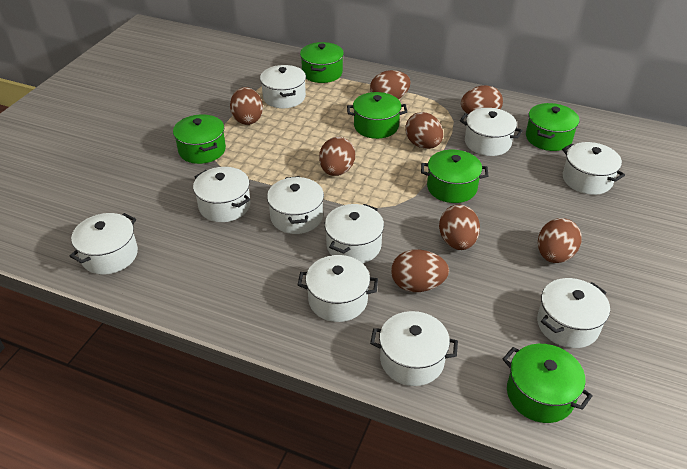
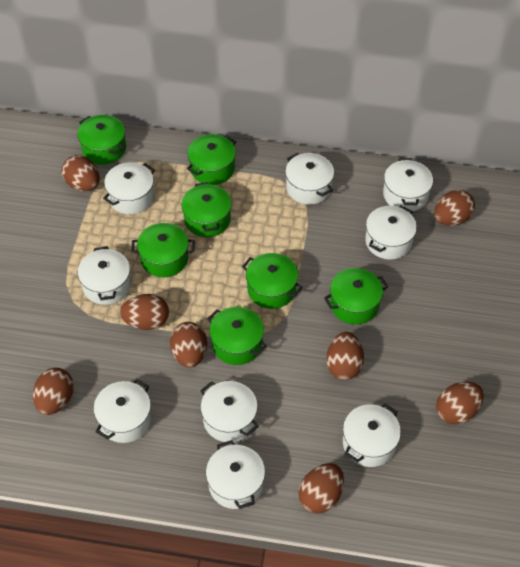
green pot: [173,114,226,164] [300,42,344,83] [347,92,407,139] [421,150,488,203] [503,344,593,423] [526,103,579,151] = 6 -> [77,115,126,165] [131,223,195,277] [181,182,232,237] [187,134,236,185] [207,307,267,365] [242,253,303,309] [324,268,388,325] = 7
white pot: [70,213,138,275] [193,167,251,222] [260,65,306,108] [267,176,324,234] [298,255,378,322] [324,204,384,263] [370,311,458,386] [460,108,523,156] [537,278,610,348] [562,142,625,195] = 10 -> [78,246,131,305] [93,379,152,443] [103,162,155,214] [200,381,259,442] [206,440,265,509] [285,153,334,205] [343,403,401,467] [365,205,417,260] [383,158,433,211] = 9

